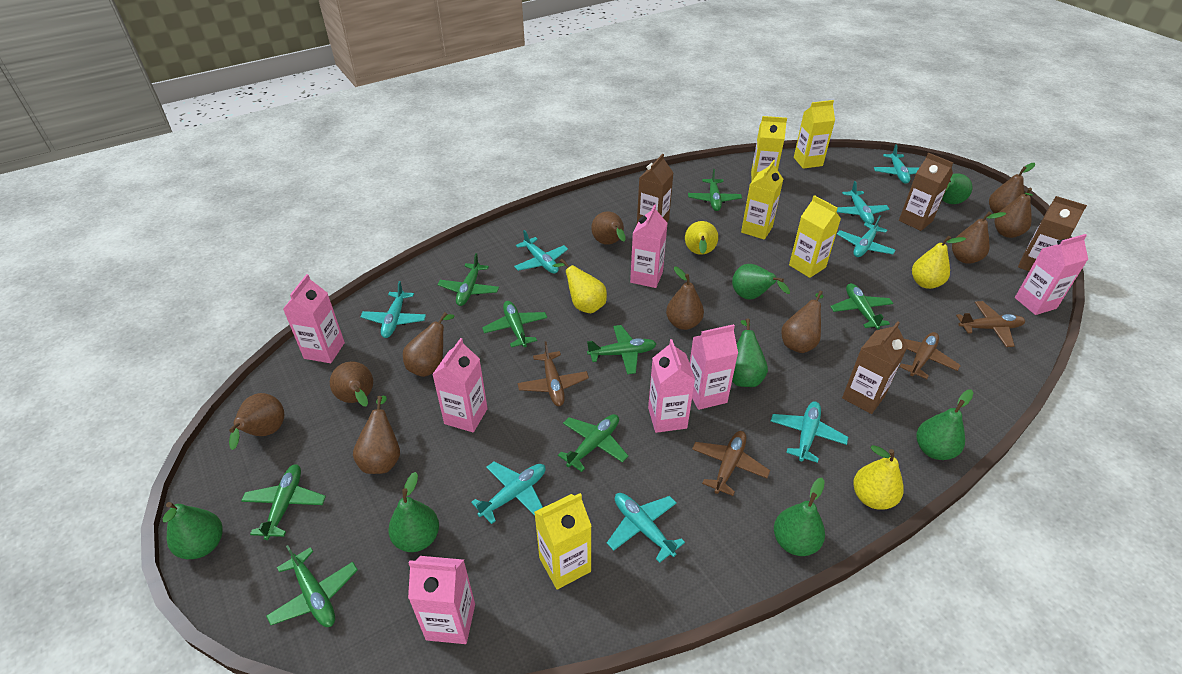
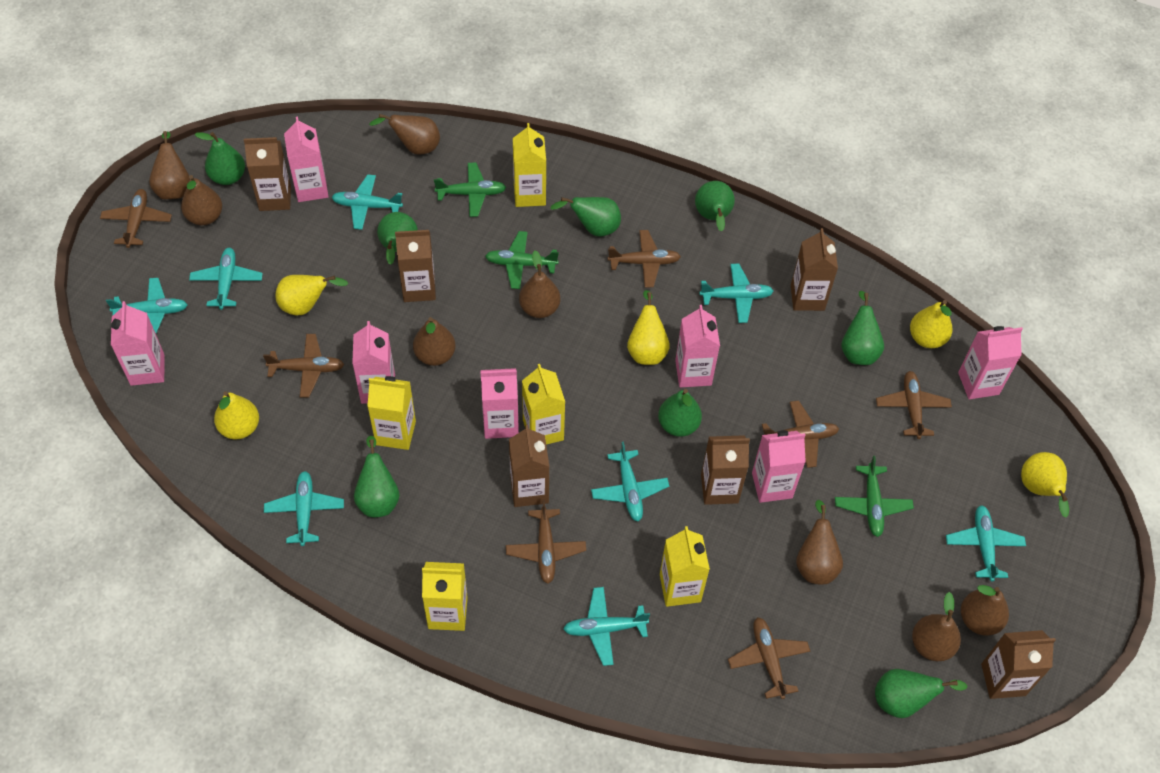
brown carton: [637,154,674,224] [842,321,908,414] [899,153,953,231] [1018,196,1087,271] = 4 -> [244,137,291,211] [395,230,436,302] [509,425,549,507] [701,435,750,505] [791,228,838,311] [981,630,1056,699] = 6
brown pear: [229,393,284,450] [330,361,373,407] [353,396,400,474] [403,312,455,377] [591,212,626,245] [666,267,704,330] [781,291,824,353] [952,211,1006,264] [989,163,1035,213] [995,188,1033,238] = 10 -> [149,131,190,200] [181,175,222,225] [369,114,440,155] [413,317,455,366] [519,251,560,318] [796,500,843,585] [912,592,961,661] [961,585,1009,636] = 8
brown plane: [518,342,589,406] [692,431,770,496] [899,332,961,379] [956,301,1025,347] = 4 -> [100,189,172,248] [263,334,344,397] [506,499,586,583] [607,230,681,288] [728,617,810,699] [762,401,839,468] [876,371,952,439] = 7
green pear: [162,502,223,559] [388,472,439,552] [732,264,790,299] [732,318,768,387] [774,478,825,556] [916,390,973,460] [942,173,973,204] = 7 -> [194,132,245,185] [354,435,400,517] [377,212,418,265] [550,197,621,236] [658,389,702,437] [695,181,735,232] [841,291,884,365] [875,669,967,718] = 8
green plane: [241,464,326,540] [266,545,358,627] [437,253,499,306] [482,301,547,347] [558,414,628,472] [587,325,656,374] [688,169,742,211] [830,283,893,329] = 8 -> [434,162,506,217] [485,231,559,289] [835,456,914,537] = 3
yellow pear: [553,259,607,313] [685,221,718,255] [853,445,904,510] [912,236,966,289] = 4 -> [214,391,259,440] [275,275,348,315] [627,290,670,365] [910,300,952,348] [1021,452,1069,518] = 5

